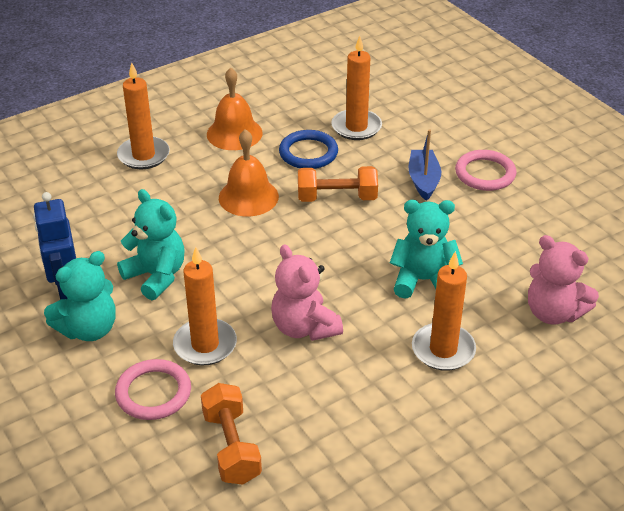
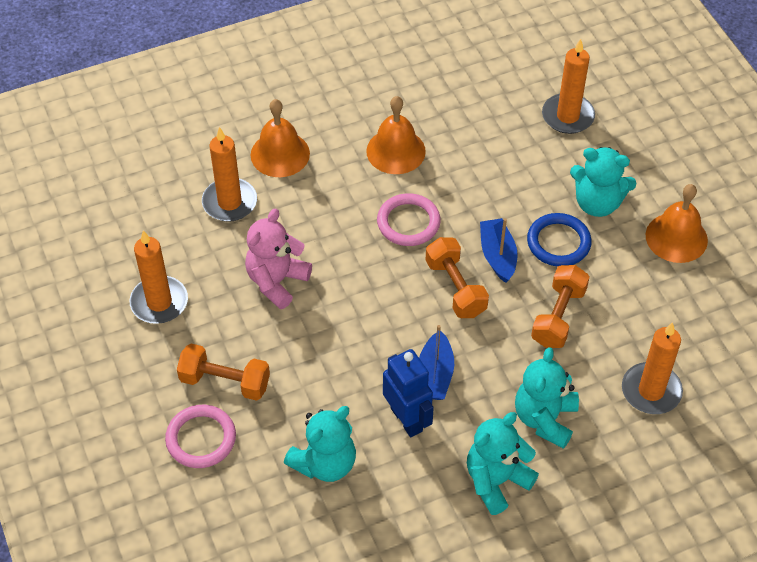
blue boat: [409,129,441,201] = 1 -> [419,325,454,400] [480,218,518,283] = 2
orange bell: [207,68,263,150] [219,129,279,217] = 2 -> [251,99,310,177] [366,96,426,174] [646,184,708,263] = 3
orange dumbbell: [201,383,262,484] [298,166,378,202] = 2 -> [177,343,270,401] [426,237,489,318] [531,265,589,348] = 3
pink teddy bear: [271,244,343,341] [528,235,599,325] = 2 -> [245,209,312,309] = 1
turquoise teddy bear: [44,251,116,341] [117,189,185,300] [390,200,463,299] = 3 -> [284,406,356,482] [467,412,539,515] [515,347,579,449] [570,147,637,217] = 4

